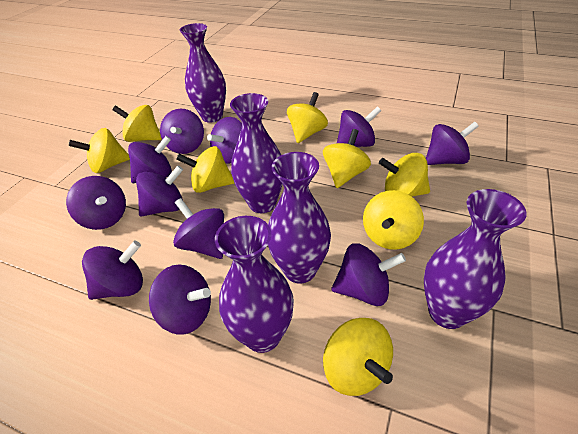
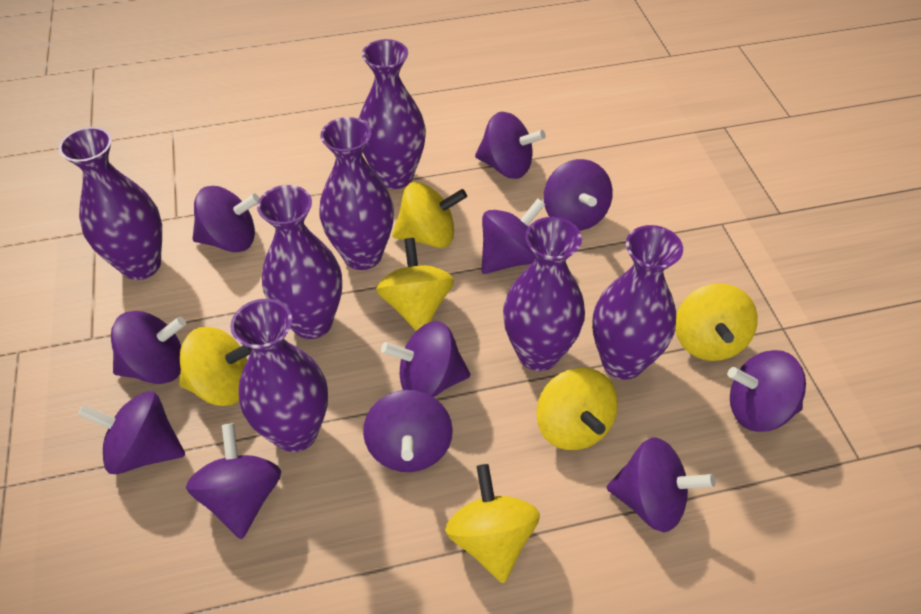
purple vase: [180,23,226,123] [215,216,294,353] [230,93,283,213] [268,152,331,284] [424,189,527,329] = 5 -> [59,127,162,280] [230,299,328,452] [257,185,342,339] [319,117,394,270] [359,39,426,189] [503,217,585,371] [592,225,683,379] = 7
yellow spinning top: [69,128,130,173] [112,105,162,142] [176,146,234,193] [287,92,328,143] [323,129,371,188] [323,318,393,396] [363,190,424,249] [379,153,430,197] = 8 -> [179,327,252,406] [376,238,454,331] [392,182,467,248] [445,464,540,583] [536,368,618,450] [675,283,758,361] = 6

